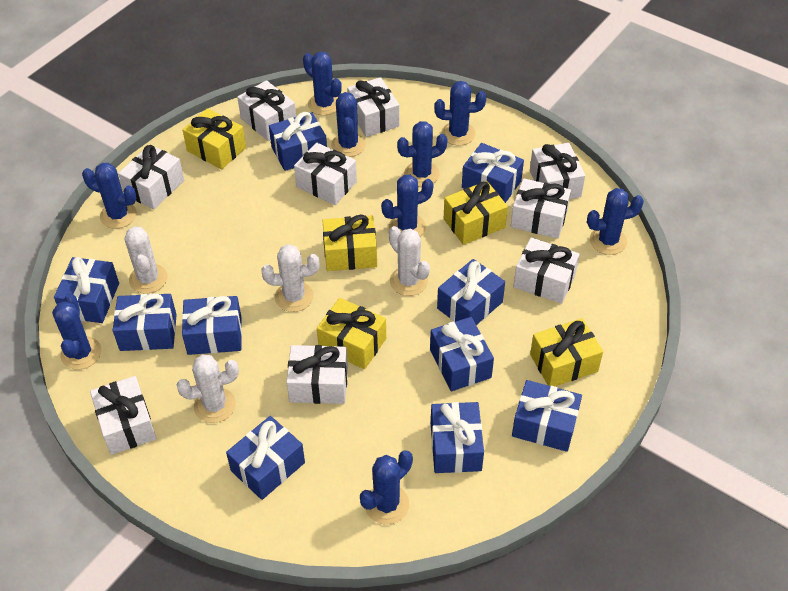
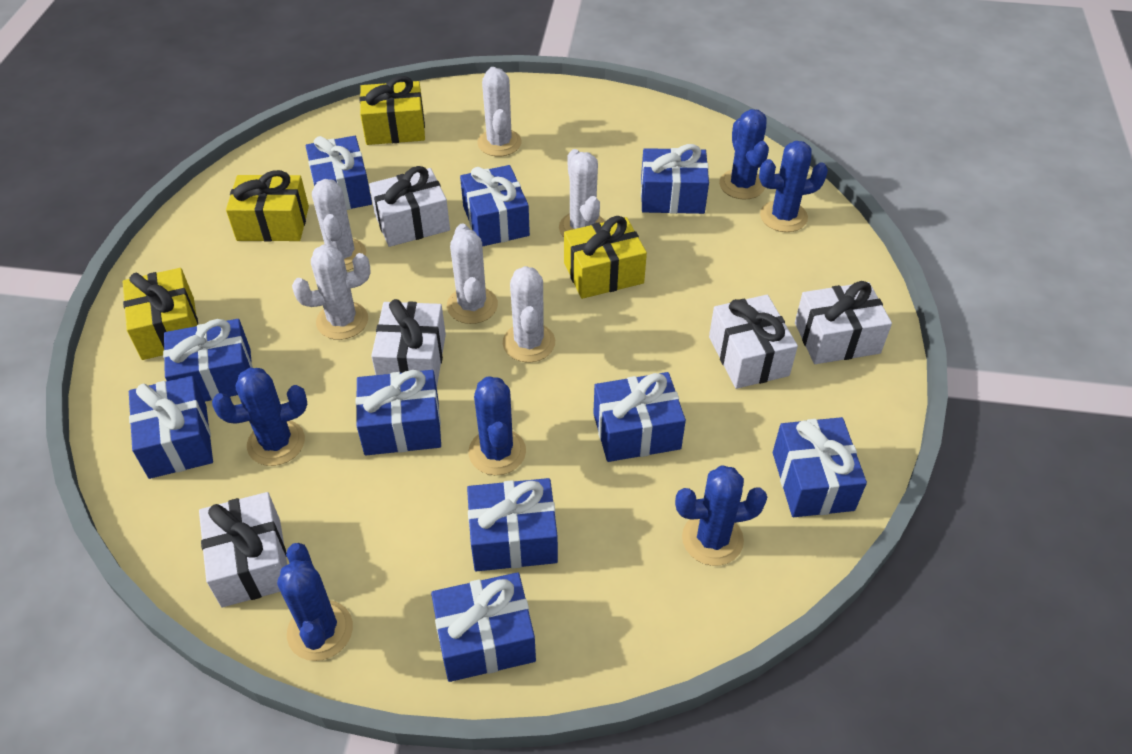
blue cactus: [52,294,101,370] [82,163,137,229] [303,52,342,116] [331,92,366,157] [360,450,413,525] [381,175,434,237] [397,121,448,187] [434,81,486,146] [587,188,644,255] = 9 -> [212,368,307,466] [277,543,353,661] [469,376,526,475] [675,465,767,566] [719,109,769,200] [759,141,828,232] = 6
white cactus: [125,226,168,294] [177,355,239,423] [261,244,319,312] [389,226,430,296] = 4 -> [292,244,371,340] [312,179,366,271] [447,223,498,324] [477,67,521,157] [503,266,555,362] [559,149,605,237] = 6
white gift: [90,376,156,455] [118,145,184,209] [237,80,296,141] [286,345,348,404] [294,143,357,205] [347,77,399,137] [511,178,571,239] [513,238,580,304] [530,143,585,199] = 9 -> [199,492,287,607] [369,166,450,247] [371,299,446,388] [709,295,798,389] [795,281,892,364] = 5
yellow gift: [182,108,246,169] [317,298,386,369] [322,215,377,271] [444,181,508,245] [530,318,603,386] = 5 -> [123,268,198,360] [226,170,309,242] [360,76,425,145] [564,216,647,299] = 4

